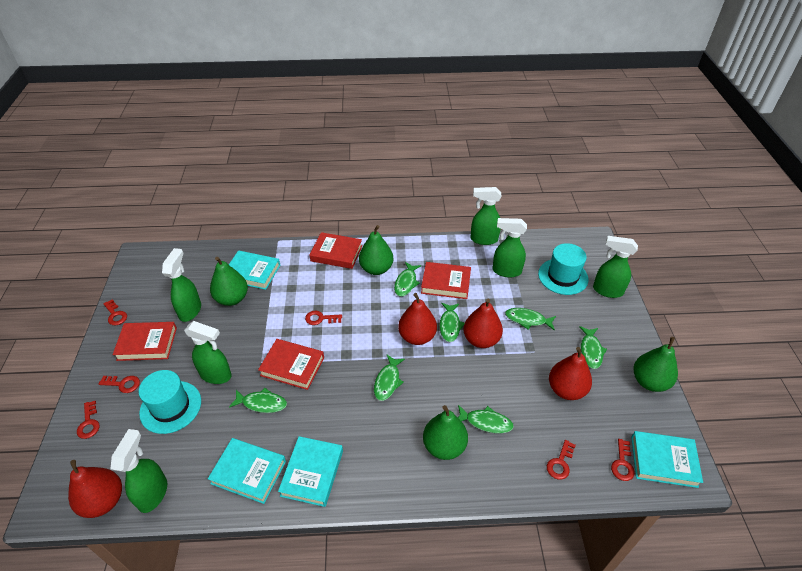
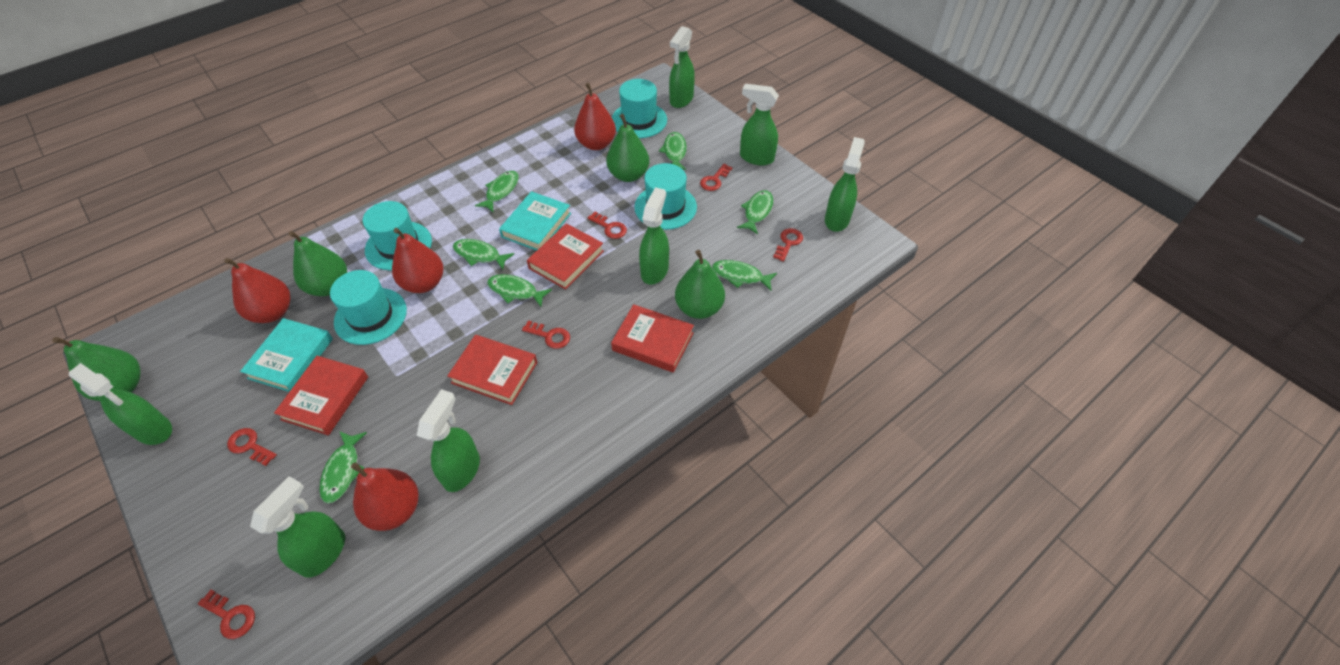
green spray bottle: [111,429,167,513] [162,248,201,322] [184,321,232,384] [470,187,502,245] [492,218,527,278] [593,236,638,298] = 6 -> [69,363,172,445] [250,476,345,578] [417,389,480,492] [639,187,669,285] [669,26,695,108] [740,84,779,166] [825,137,865,232] = 7
turquoise book: [208,438,286,504] [229,250,280,290] [278,436,343,507] [631,431,703,488] = 4 -> [240,318,333,392] [499,191,571,251] = 2
turquoise hat: [139,370,201,434] [538,243,588,295] = 2 -> [330,270,407,345] [363,201,432,270] [612,79,667,138] [634,163,697,230] = 4

